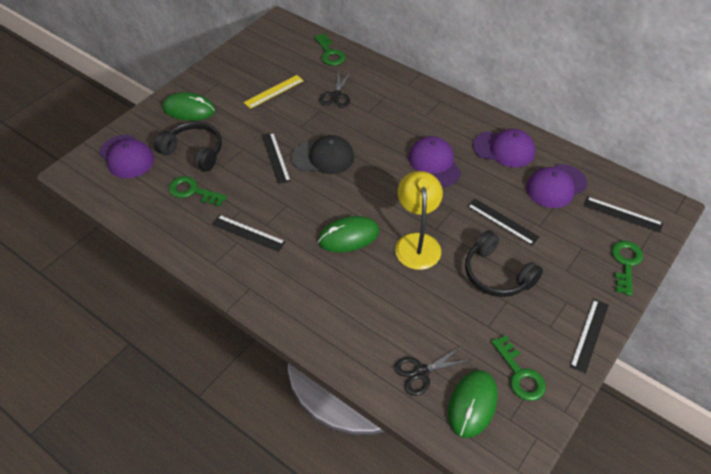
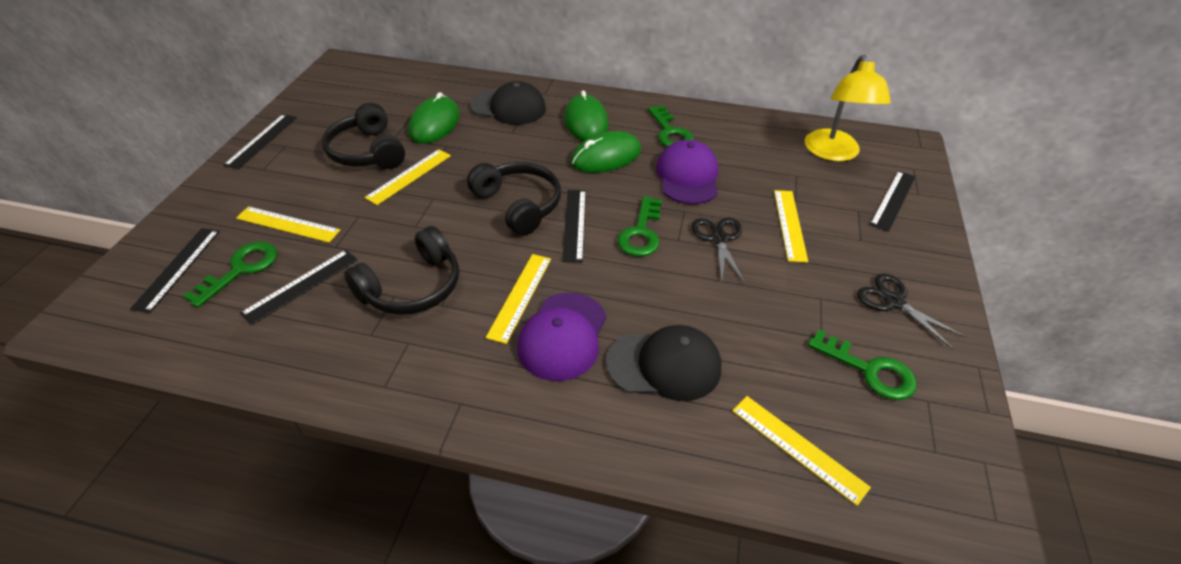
black cap: [291,135,354,174] = 1 -> [470,81,546,125] [606,325,721,401] = 2
black headphones: [154,121,222,172] [465,230,543,297] = 2 -> [322,103,405,169] [344,226,459,315] [467,162,561,236] = 3
purple cap: [99,135,154,178] [409,136,461,187] [473,129,535,167] [526,164,587,208] = 4 -> [518,292,606,381] [656,140,718,204] = 2
yellow ruler: [244,75,304,109] = 1 -> [236,206,340,243] [364,149,451,205] [486,254,551,344] [732,396,871,506] [774,190,808,263] = 5

